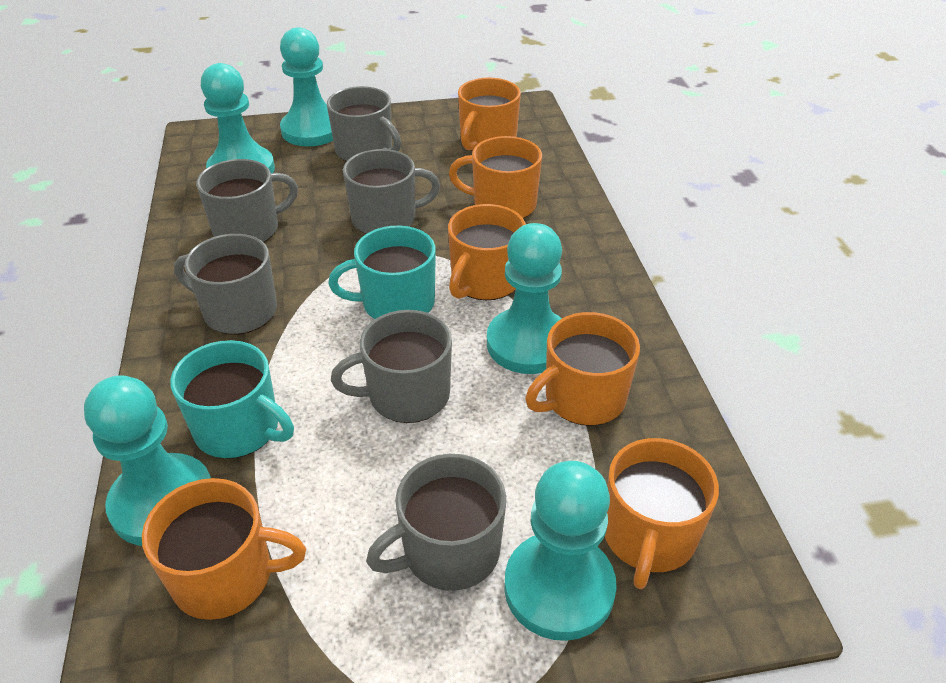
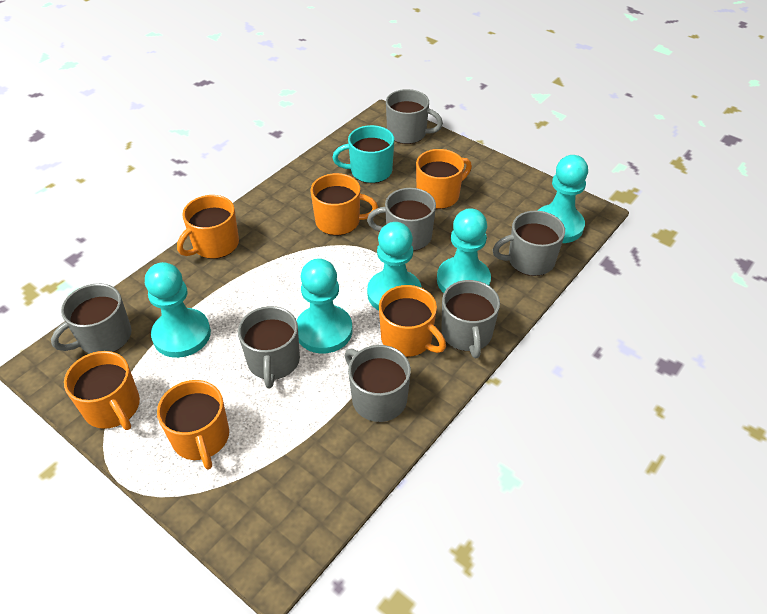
grey mug: [174,234,277,335] [196,159,298,243] [327,86,401,162] [331,310,452,423] [343,149,440,234] [366,454,506,591] = 6 -> [51,283,132,354] [238,306,300,388] [345,345,411,422] [367,188,436,251] [386,89,443,144] [441,280,500,358] [493,210,565,276] = 7
turquoise mug: [170,340,294,459] [328,226,436,319] = 2 -> [332,125,394,183] = 1

